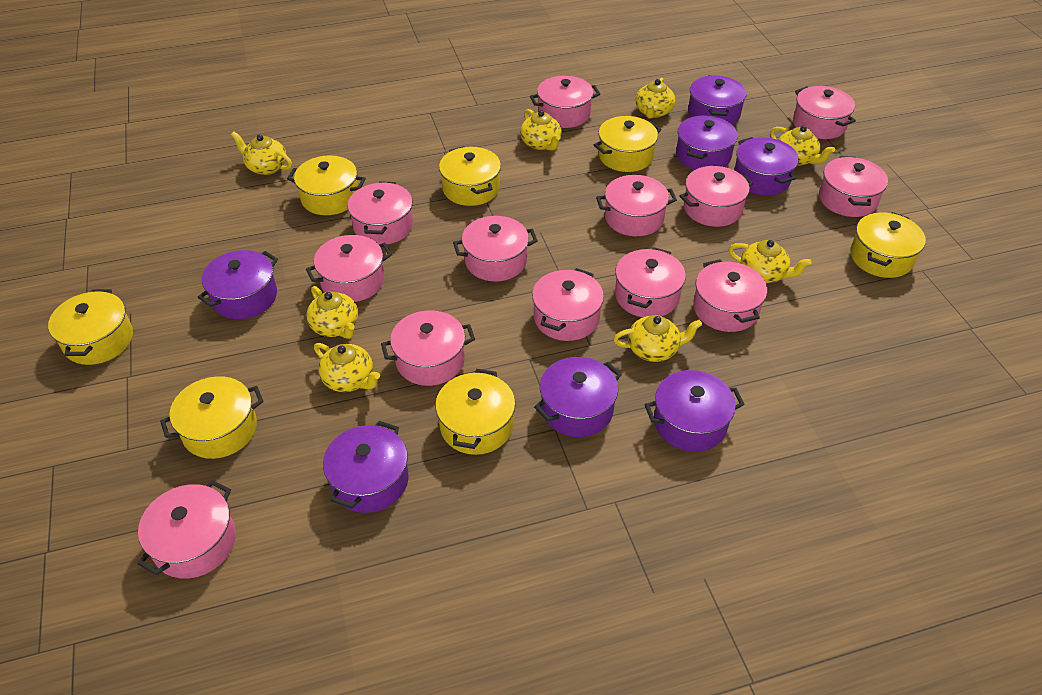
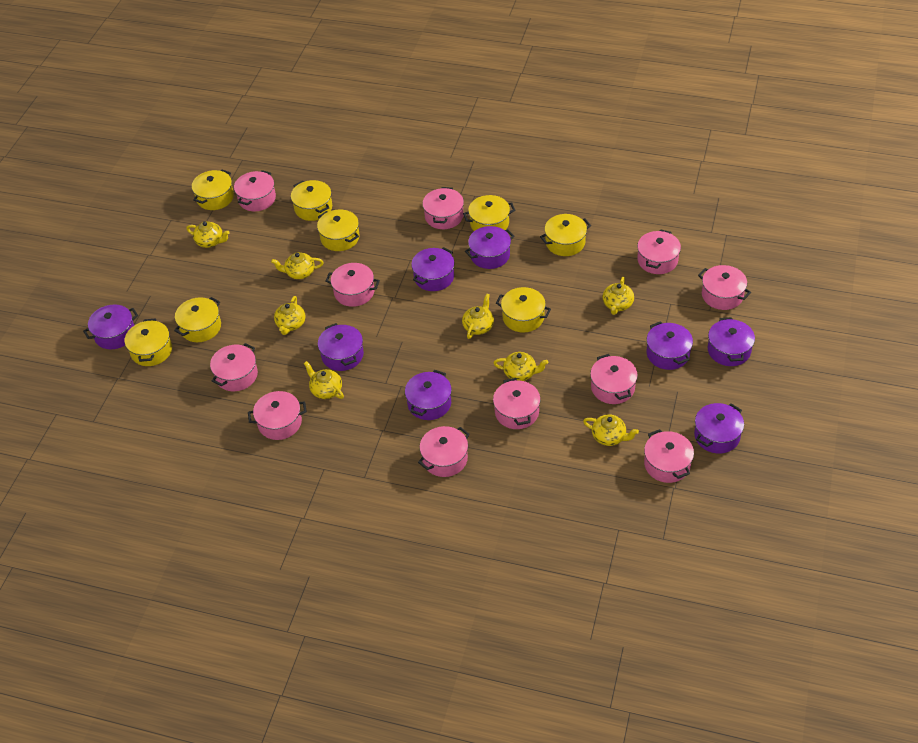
pink pot: [138,480,236,579] [306,235,392,302] [348,181,413,245] [381,310,475,386] [453,216,538,281] [530,76,600,128] [532,268,604,341] [596,175,677,236] [615,247,686,317] [679,166,753,227] [693,259,767,332] [793,86,856,139] [819,156,888,217] = 13 -> [210,343,258,391] [234,170,276,211] [248,391,307,440] [326,263,380,307] [418,426,470,477] [422,187,464,229] [493,378,541,429] [590,354,638,404] [637,229,681,274] [644,429,694,483] [698,265,751,310] = 11
purple pot: [198,250,278,319] [323,421,409,513] [534,357,622,437] [645,370,744,452] [676,116,738,170] [688,75,747,125] [734,137,799,196] = 7 -> [83,304,138,349] [318,323,364,371] [405,370,452,420] [411,247,455,291] [465,226,514,269] [646,321,693,370] [694,403,744,454] [707,317,755,366] = 8
yellow pot: [48,289,133,365] [160,376,264,459] [287,155,366,215] [435,369,515,455] [439,146,501,206] [594,116,662,172] [850,212,926,278] = 7 -> [125,318,172,366] [174,297,221,342] [192,170,234,210] [291,180,332,221] [317,209,359,251] [463,195,515,231] [496,287,551,333] [540,214,591,256] = 8

